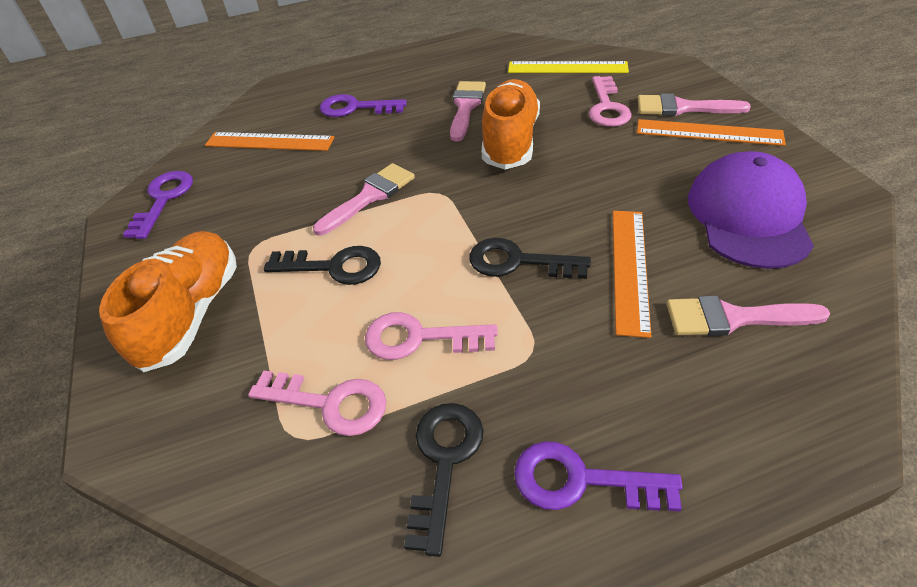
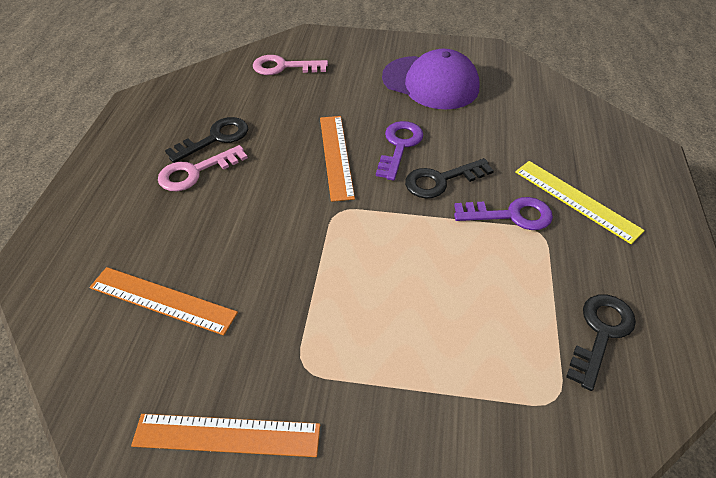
orange shoe: [99,231,237,372] [482,79,540,170] = 2 -> none = 0
pink brush: [313,163,415,235] [450,81,486,141] [638,93,751,116] [666,296,830,336] = 4 -> none = 0
pink key: [248,370,386,436] [365,312,498,360] [589,76,632,127] = 3 -> [158,145,248,191] [253,55,328,75] = 2
purple key: [123,171,193,239] [320,94,407,117] [514,441,683,512] = 3 -> [376,121,423,181] [454,197,553,230] = 2

